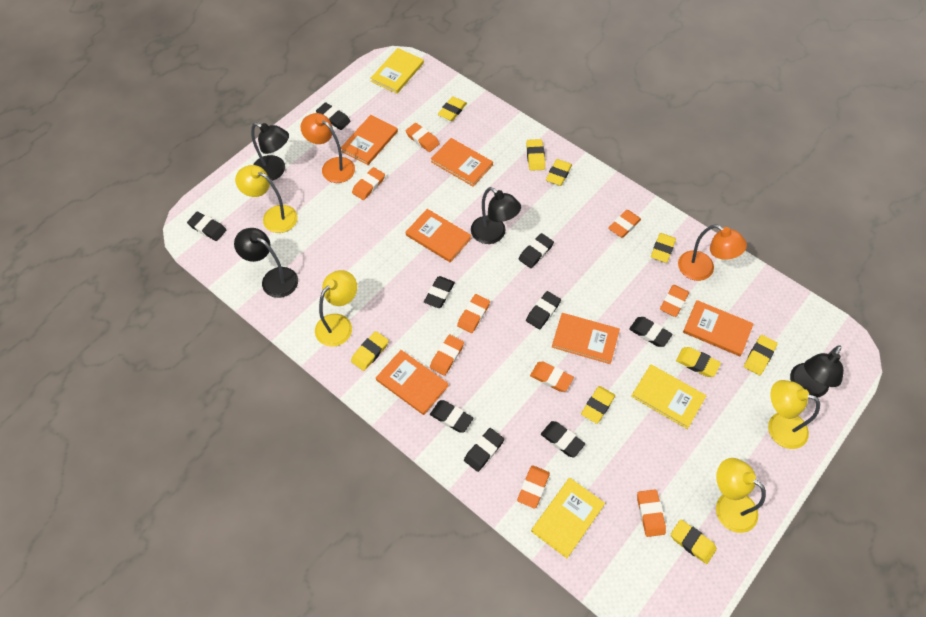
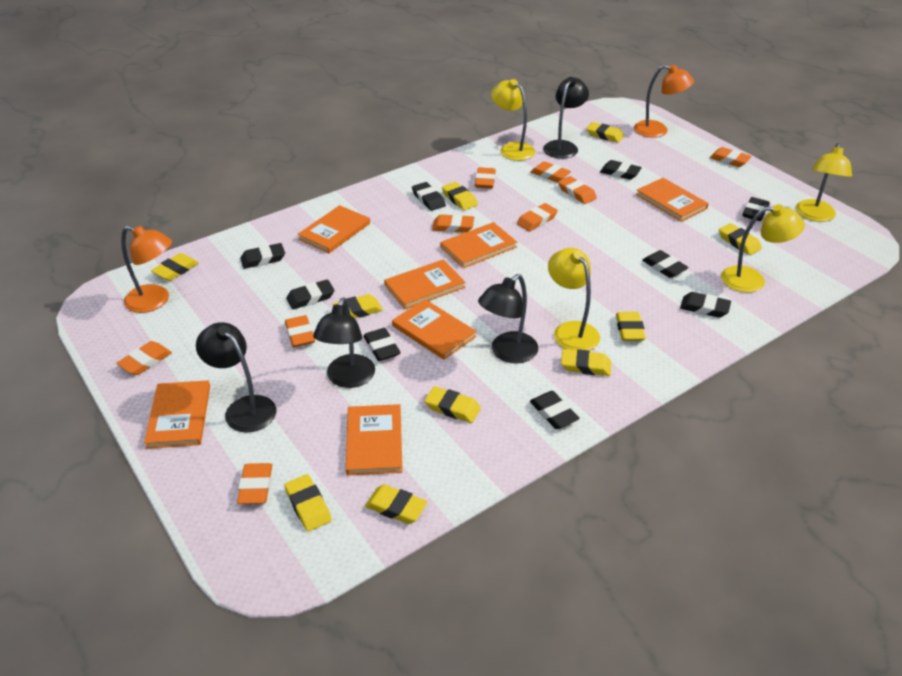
orange book: [341,115,398,165] [376,350,449,415] [406,209,472,263] [431,138,493,187] [552,313,620,364] [683,300,754,356] = 6 -> [144,380,210,449] [297,205,370,253] [346,404,402,475] [384,259,465,309] [392,299,477,360] [440,222,517,268] [636,178,709,222] = 7
yellow book: [370,48,424,94] [531,478,605,558] [631,364,706,429] = 3 -> none = 0
yellow eraser: [351,331,389,371] [438,96,467,121] [526,139,545,171] [546,159,572,186] [581,386,615,424] [651,233,676,263] [671,519,717,564] [676,347,721,377] [744,335,778,375] = 9 -> [151,253,199,281] [284,474,332,531] [332,294,383,318] [365,484,427,524] [425,386,481,423] [442,182,478,210] [561,349,611,376] [587,122,624,143] [616,312,646,341] [719,223,762,255] = 10

